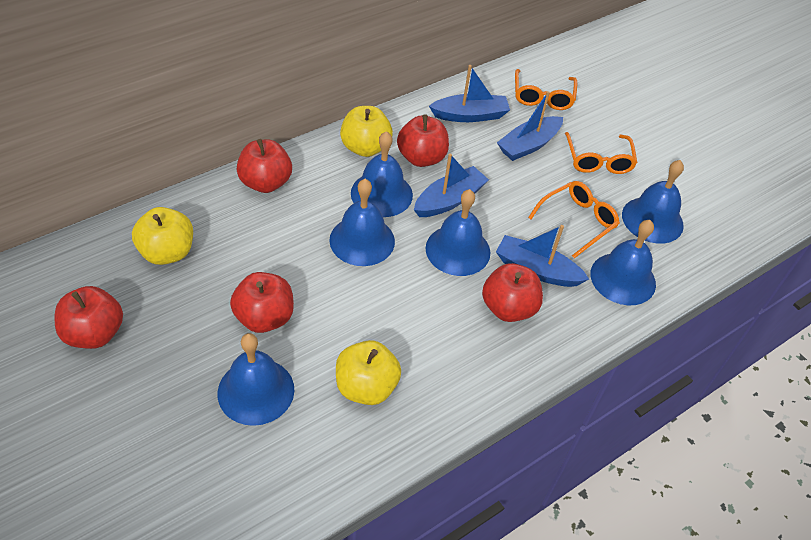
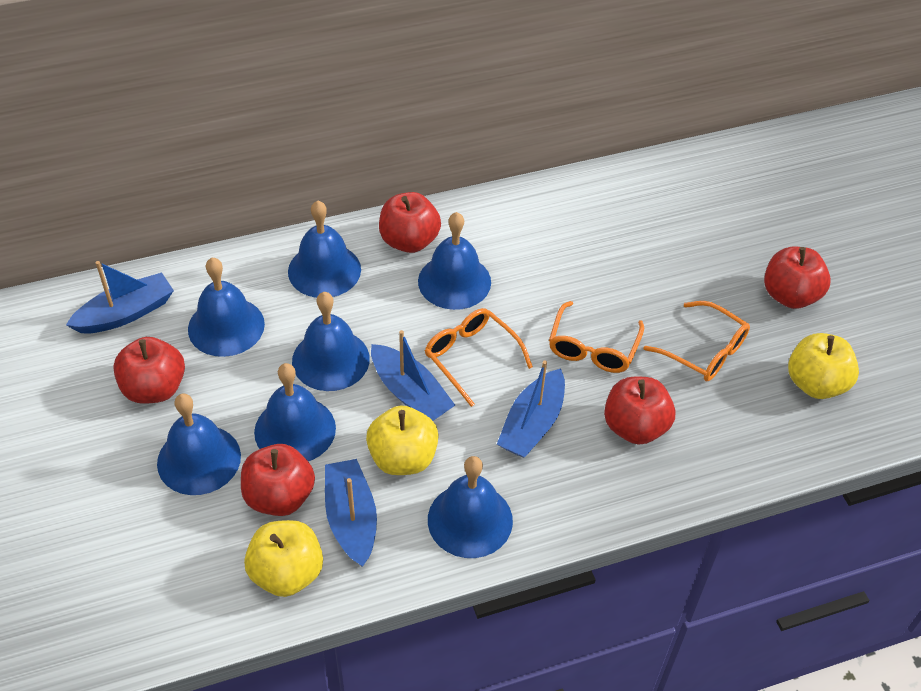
blue bell: [217,333,294,426] [329,179,395,266] [351,131,413,217] [425,189,490,276] [590,220,656,305] [622,160,684,244] = 6 -> [157,394,241,495] [188,257,265,357] [254,363,336,461] [288,200,361,298] [292,292,370,391] [418,212,491,310] [428,456,513,558] = 7

